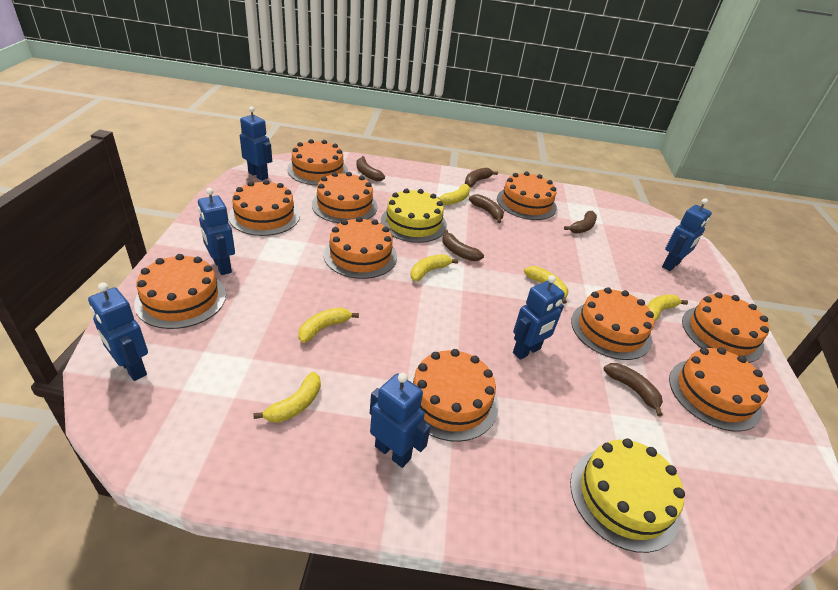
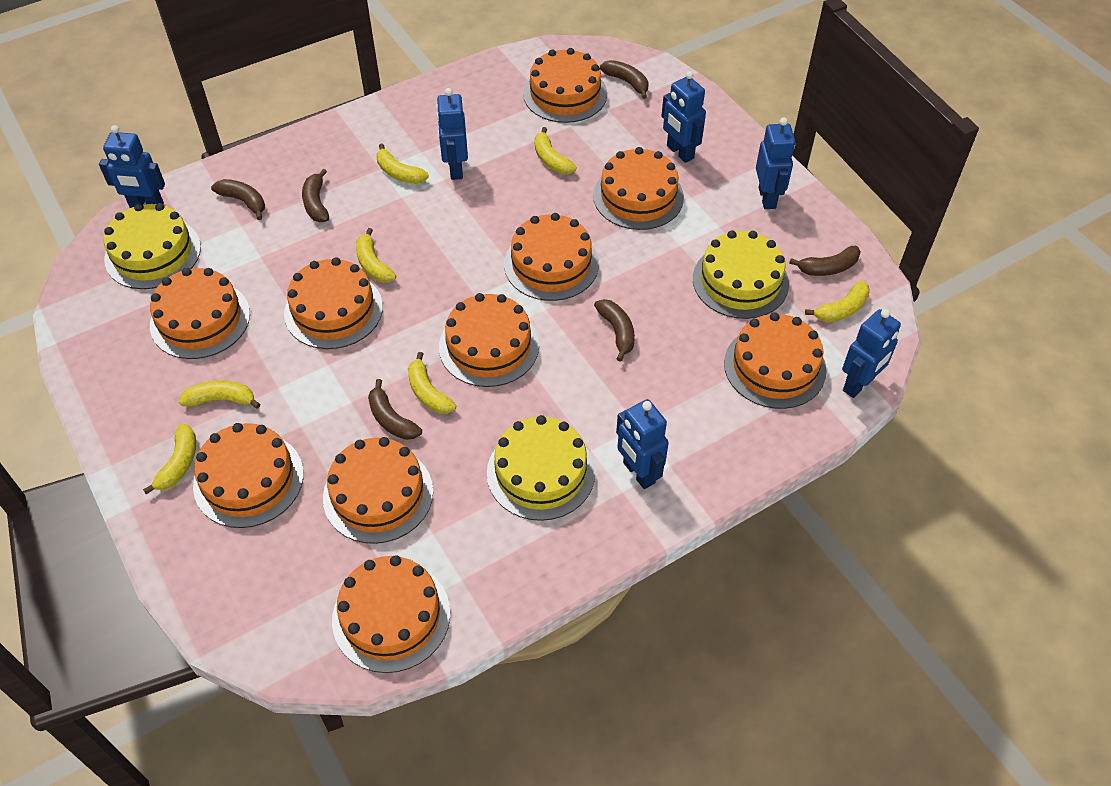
yellow banana: [253,372,321,423] [298,308,359,343] [410,254,458,281] [438,184,470,205] [524,266,568,304] [647,294,688,322] = 6 -> [143,424,196,494] [179,380,260,409] [356,228,396,283] [376,143,429,184] [408,352,456,414] [535,127,576,174] [805,281,870,322] = 7
yellow cake: [381,188,447,243] [570,438,685,553] = 2 -> [104,203,201,289] [487,415,595,521] [693,230,789,319] = 3

